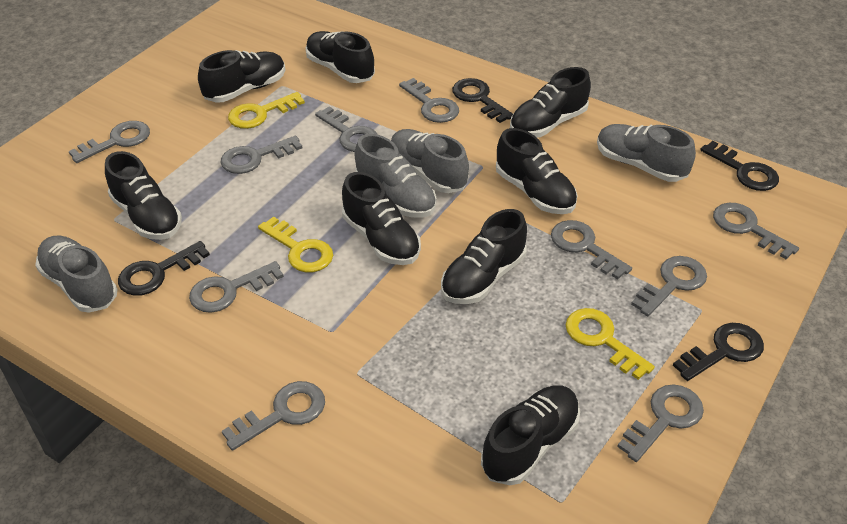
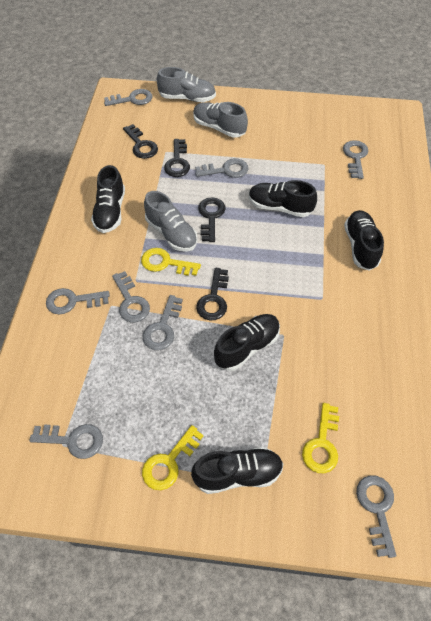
black shoe: [105,151,182,240] [198,50,285,102] [306,31,375,83] [342,172,421,265] [441,209,527,304] [481,385,580,485] [496,128,578,214] [510,67,591,137] = 8 -> [91,165,125,233] [191,447,283,494] [214,314,280,371] [249,180,317,217] [344,210,384,270] = 5
grey key: [69,121,150,163] [189,261,284,313] [220,136,302,174] [222,381,325,451] [315,106,378,152] [399,78,459,123] [551,220,632,280] [617,384,704,462] [631,256,707,316] [713,203,799,259] = 10 -> [29,424,103,459] [46,288,110,315] [104,89,153,106] [112,271,150,322] [143,295,183,350] [195,158,248,178] [343,140,368,179] [356,475,396,558] = 8
grey shoe: [35,235,118,313] [355,134,436,218] [391,129,469,193] [597,124,696,182] = 4 -> [144,191,197,252] [157,67,216,102] [193,102,248,138] = 3

